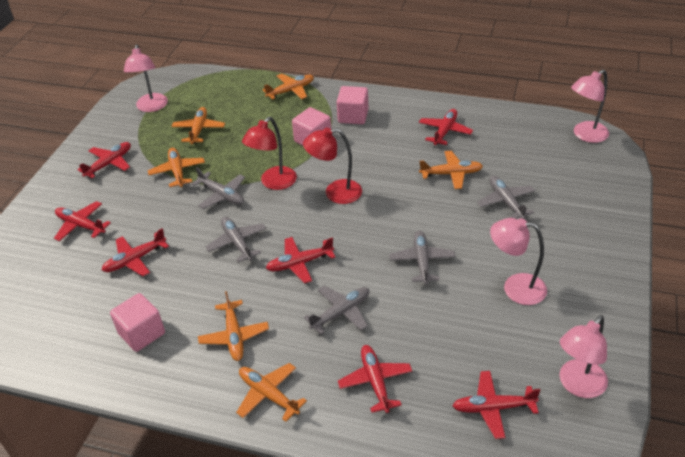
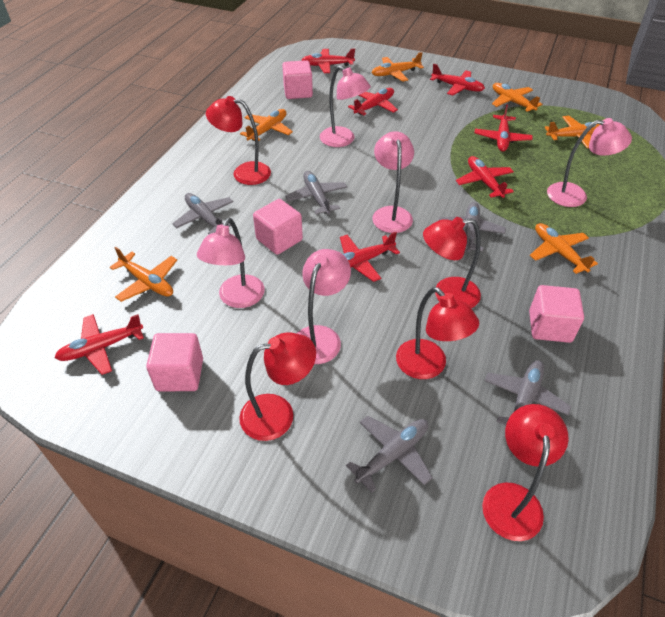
pink cube: [110,293,165,352] [292,107,331,146] [337,86,368,124] = 3 -> [146,333,203,391] [253,199,303,255] [282,60,313,99] [529,285,584,343] = 4
pink lamp: [124,44,168,112] [490,218,547,305] [559,315,608,398] [571,69,609,143] = 4 -> [197,218,265,308] [297,249,351,364] [320,66,371,147] [372,131,414,233] [547,118,632,207] = 5
red lamp: [242,117,297,190] [303,128,362,204] = 2 -> [206,96,271,185] [239,332,316,441] [396,287,479,379] [423,217,481,308] [482,404,568,541] = 5

